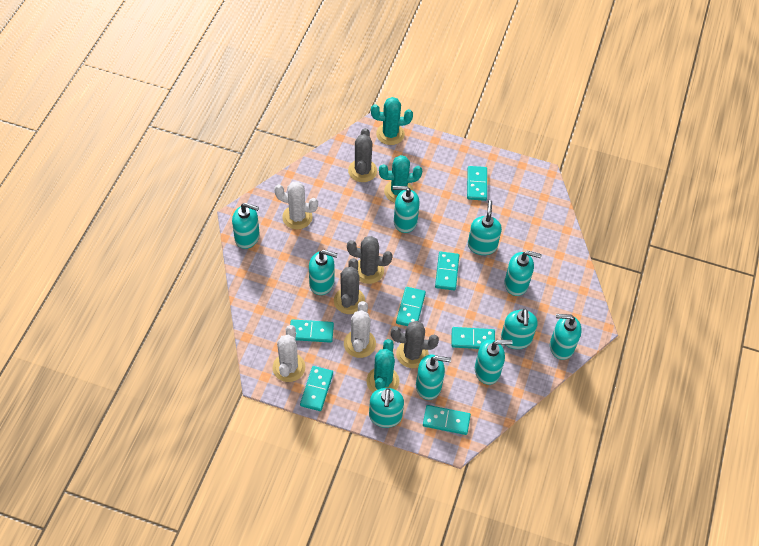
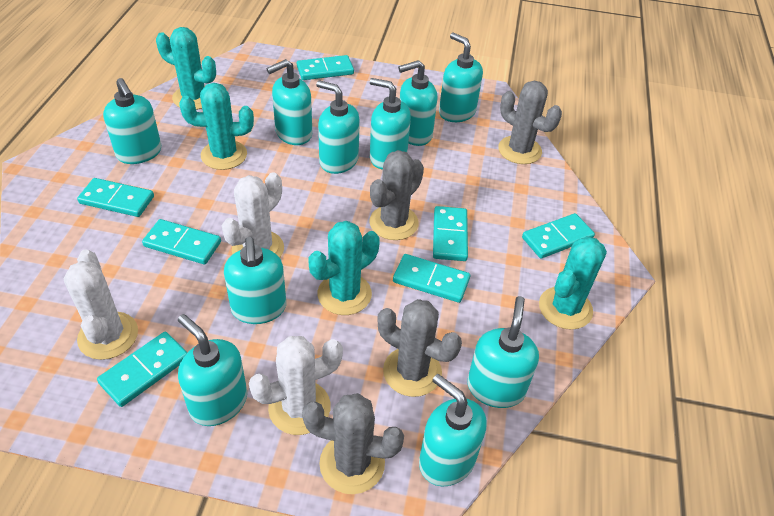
turquoise cactus: [366,339,399,393] [371,97,413,145] [379,155,422,203] = 3 -> [156,27,216,110] [179,83,254,170] [309,221,380,315] [539,236,607,330] = 4

